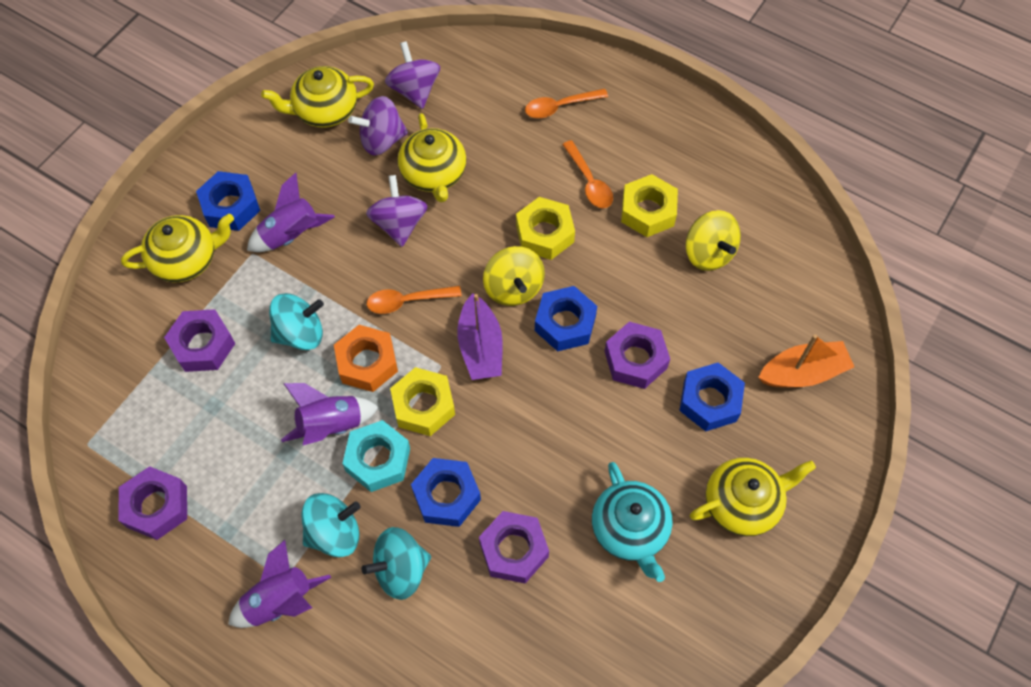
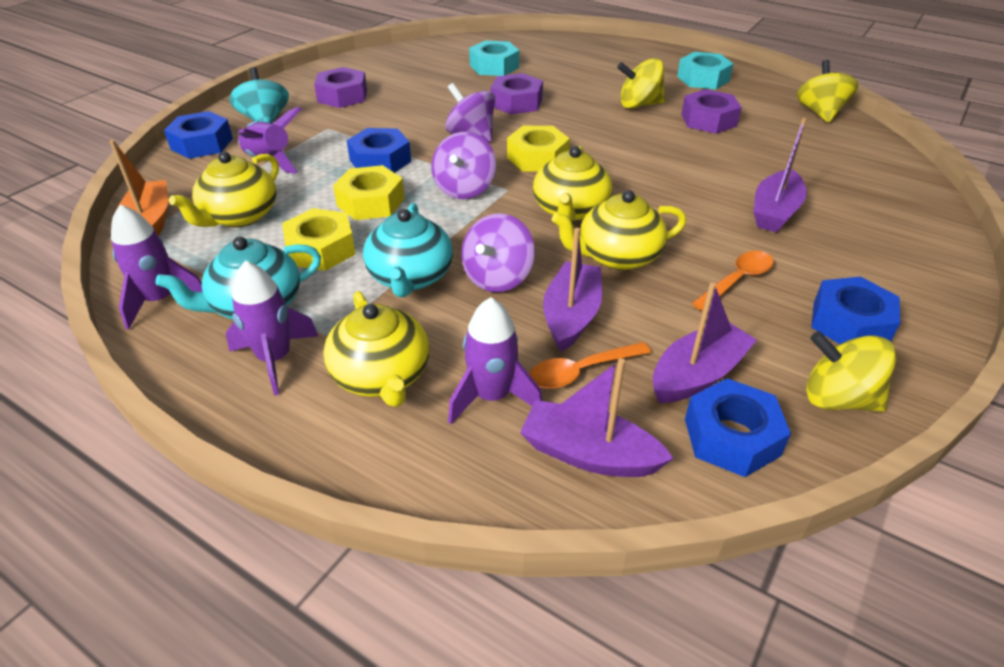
orange nut: [334,325,398,392] = 1 -> none = 0
orange spoon: [367,286,462,314] [525,89,608,118] [562,140,613,208] = 3 -> [529,342,651,389] [692,251,774,311] = 2
purple boat: [457,293,503,380] = 1 -> [520,358,674,477] [543,228,602,352] [653,282,757,403] [754,118,807,233] = 4
purple nut: [118,466,187,540] [164,309,236,372] [479,511,549,583] [605,322,670,389] = 4 -> [314,67,367,108] [491,73,543,115] [681,89,742,134] = 3
purple rocket: [228,540,331,628] [247,173,335,252] [281,383,379,445] = 3 -> [111,205,203,330] [226,260,319,396] [238,107,301,174] [448,297,542,424] = 4
turquoise nut: [342,420,410,492] = 1 -> [469,41,519,76] [677,52,733,89] = 2
turquoise spinning top: [269,293,324,350] [301,493,360,557] [361,527,431,600] = 3 -> [229,67,289,123] = 1
turquoise teapot: [592,462,673,582] = 1 -> [156,237,321,319] [363,203,453,297] = 2
yellow spinning top: [483,246,545,306] [686,210,741,271] = 2 -> [617,58,665,109] [797,60,859,123] [806,331,896,412] = 3

